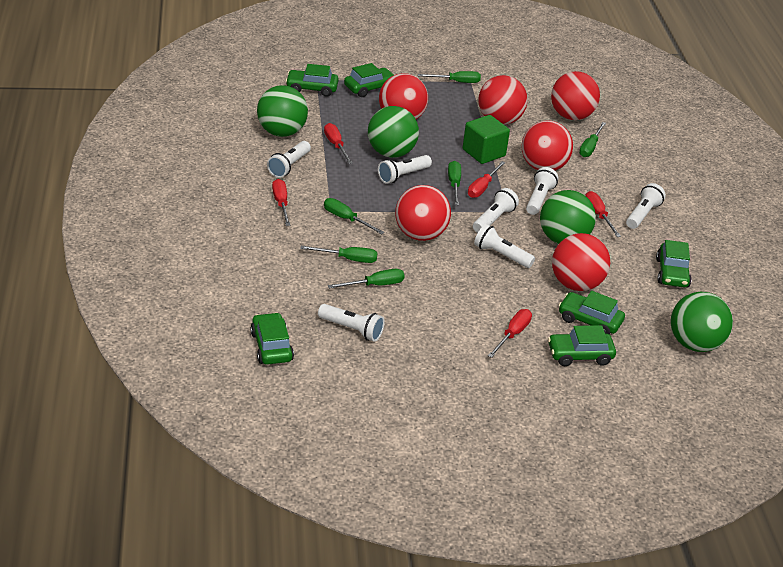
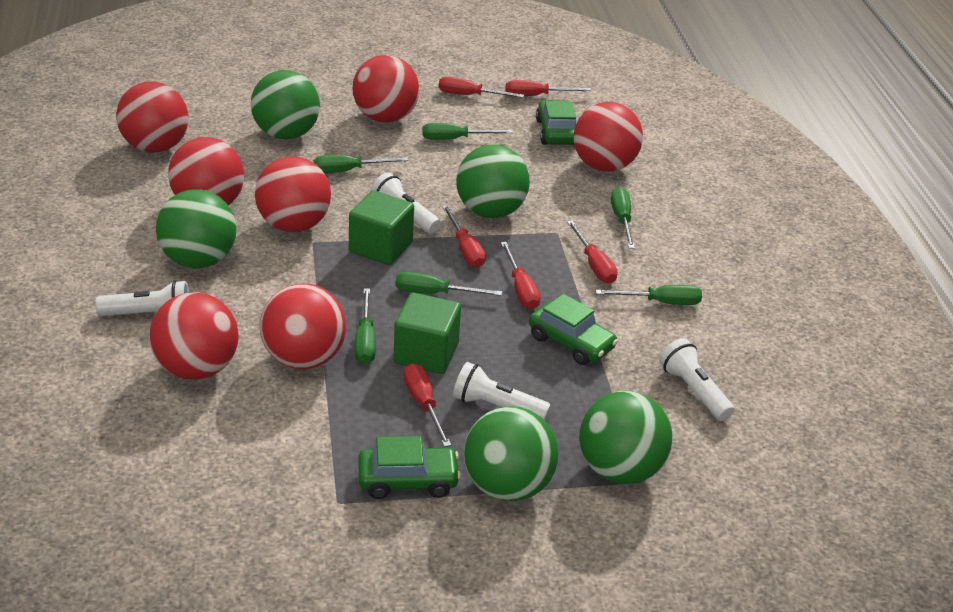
green ball: [257,85,308,137] [368,106,419,158] [540,190,596,244] [671,292,733,352] = 4 -> [156,189,236,268] [251,70,320,139] [456,145,530,218] [464,406,558,502] [579,391,673,484] = 5
green car: [250,312,294,365] [285,64,339,97] [344,63,394,97] [548,325,616,366] [558,291,625,334] [656,240,692,287] = 6 -> [358,436,461,499] [529,294,618,365] [536,100,576,145] = 3
green cube: [463,115,510,164] = 1 -> [349,190,414,265] [394,293,461,374] = 2
red ball: [379,73,428,120] [395,185,451,241] [478,75,528,125] [522,120,573,171] [551,71,600,120] [552,233,610,291] = 6 -> [116,82,189,152] [149,292,238,380] [168,137,244,205] [255,156,331,232] [260,284,346,369] [353,55,419,123] [574,102,643,171] = 7
red screwdriver: [272,179,290,226] [324,123,353,164] [468,161,506,198] [488,309,532,358] [585,191,621,237] = 5 -> [403,363,451,447] [438,77,524,98] [442,205,486,268] [501,242,541,309] [505,80,591,96] [567,220,618,284] = 6
white flashlight: [267,141,311,178] [318,304,385,342] [378,155,432,184] [473,188,519,233] [474,224,535,268] [526,167,558,215] [626,183,666,229] = 7 -> [96,280,189,316] [370,173,441,234] [453,362,551,420] [659,338,735,421] = 4

